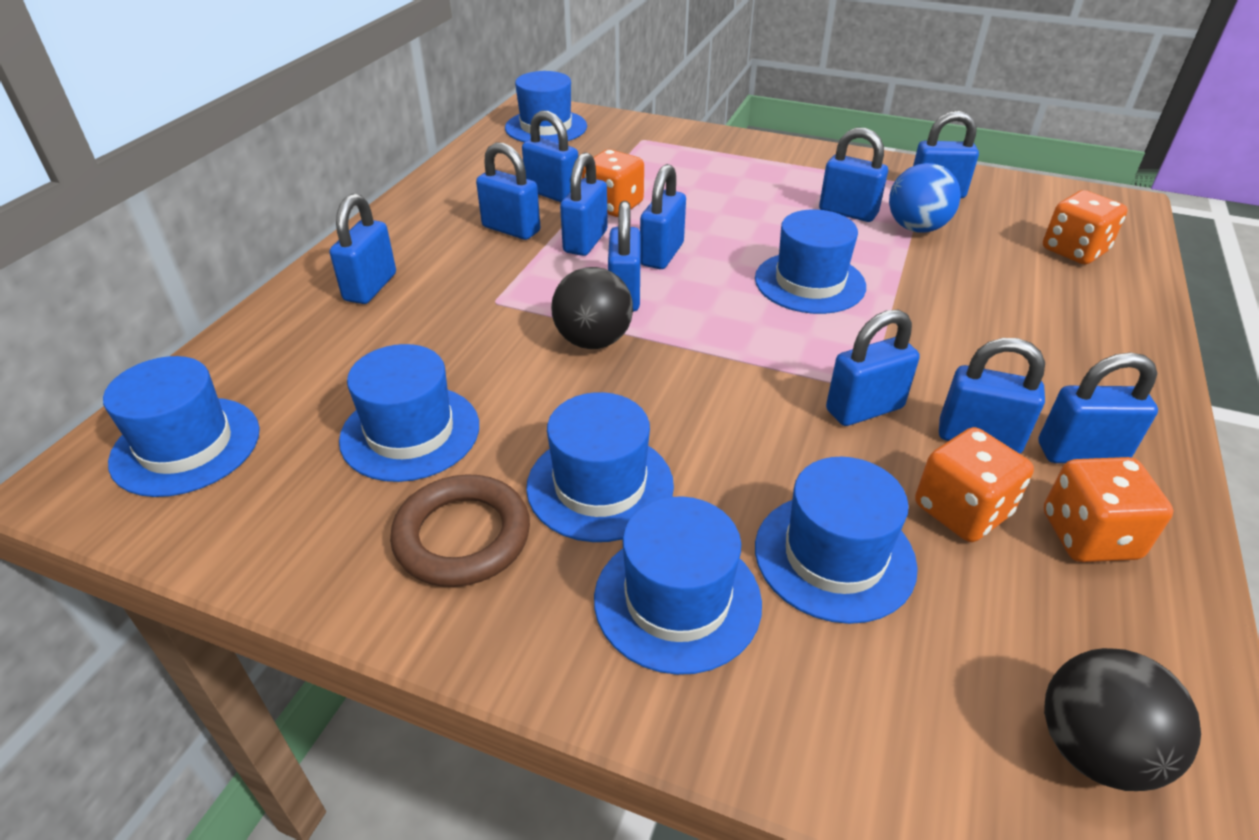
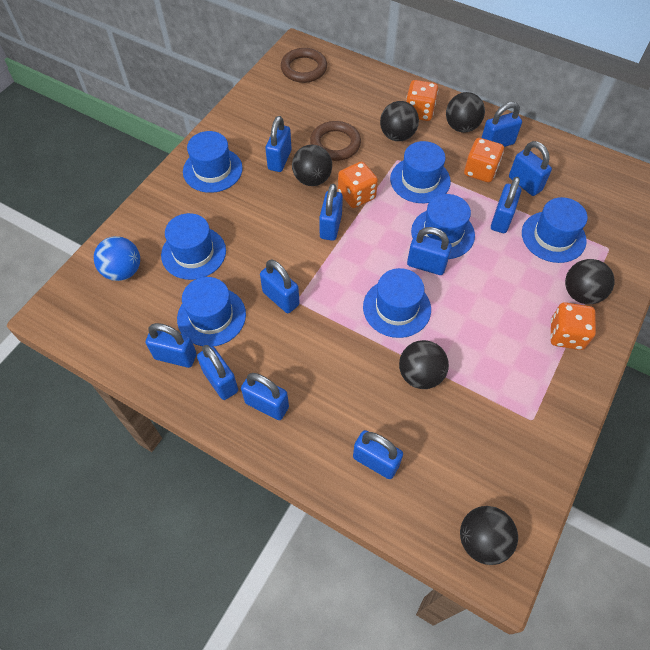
black ball: [551,267,633,349] [1044,648,1201,791] = 2 -> [292,145,332,186] [380,101,419,141] [399,340,449,389] [446,92,485,133] [460,506,518,565] [565,259,614,304] = 6
brown ring: [390,474,530,587] = 1 -> [281,48,327,83] [310,121,361,161] = 2

